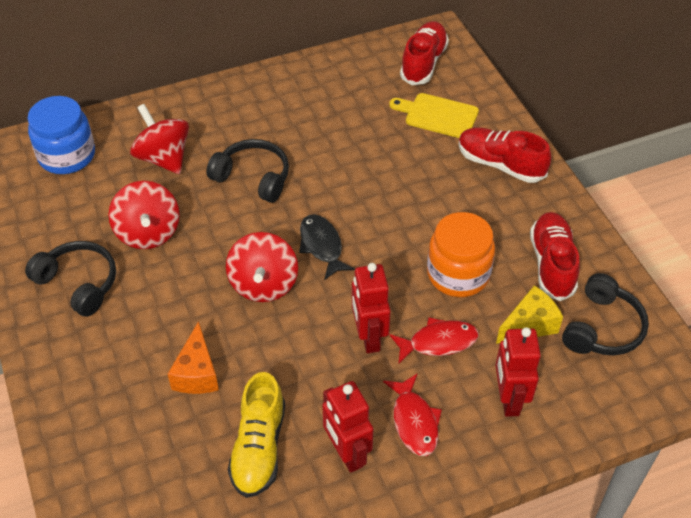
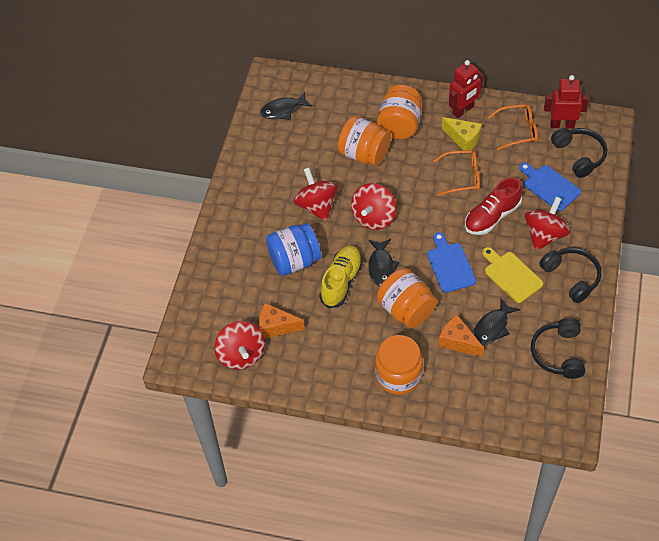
black fish: [299,214,355,280] = 1 -> [260,92,313,119] [368,239,400,287] [473,297,520,345] = 3
blue cutting board: none = 0 -> [427,232,476,293] [519,162,581,211] = 2
orange cheese: [168,321,219,394] = 1 -> [259,303,305,339] [439,315,484,357] = 2
orange glasses: none = 0 -> [433,150,480,196] [488,104,538,150] = 2
orange jar: [427,212,495,297] = 1 -> [337,116,391,166] [375,335,423,395] [377,85,422,139] [377,268,437,328] = 4
red fish: [383,373,442,456] [389,317,479,363] = 2 -> none = 0
red robot: [322,381,374,473] [352,263,391,353] [495,327,541,417] = 3 -> [449,60,484,118] [544,75,589,129] = 2
red shoe: [400,21,449,85] [458,127,551,183] [530,212,580,301] = 3 -> [465,177,522,235] = 1
red spinning top: [109,181,180,249] [130,104,189,174] [226,232,298,302] = 3 -> [214,321,265,370] [294,168,338,221] [351,183,396,230] [525,197,570,251] = 4

